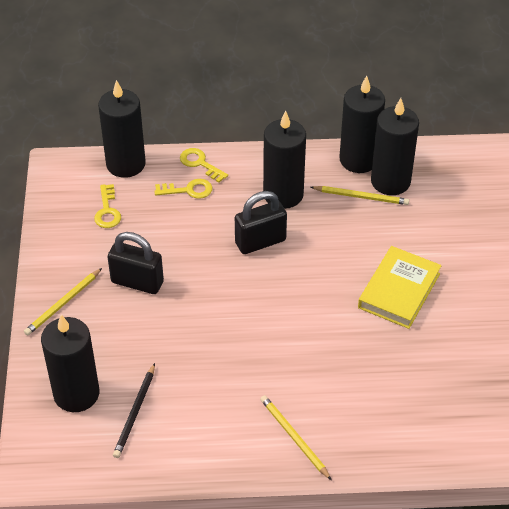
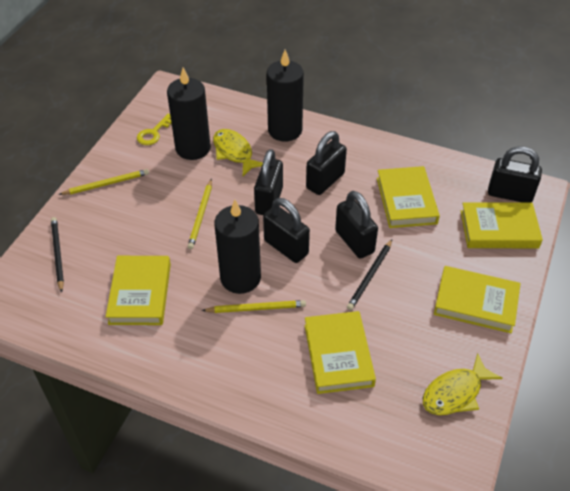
black candle: [41,315,99,412] [98,80,146,178] [263,111,306,209] [339,76,385,173] [371,98,419,195] = 5 -> [167,67,211,160] [214,200,261,294] [267,50,304,141] = 3
black padlock: [108,232,164,294] [235,191,287,254] = 2 -> [254,149,283,215] [263,198,310,263] [306,131,347,195] [335,191,378,259] [488,146,542,203] = 5
black pencil: [113,363,155,458] = 1 -> [51,217,64,293] [347,239,392,310] = 2
yellow book: [358,246,442,329] = 1 -> [106,256,171,325] [304,311,376,394] [377,166,440,228] [434,266,520,333] [461,202,543,248] = 5
yellow fish: none = 0 -> [213,129,263,176] [423,353,503,415] = 2
yellow key: [94,184,121,228] [154,179,212,199] [180,148,228,183] = 3 -> [137,114,172,145] = 1

